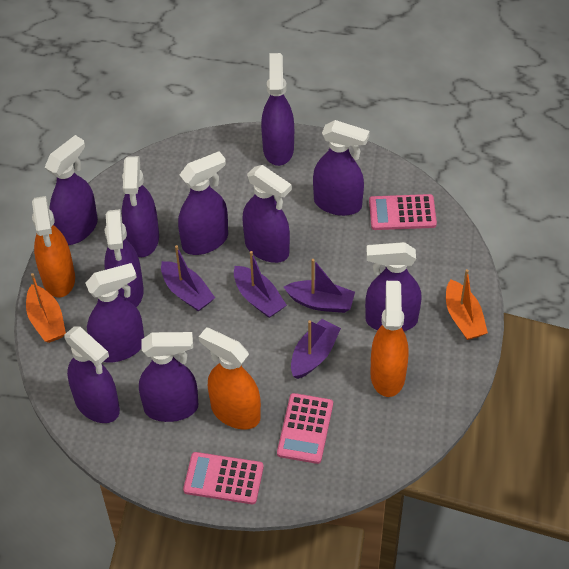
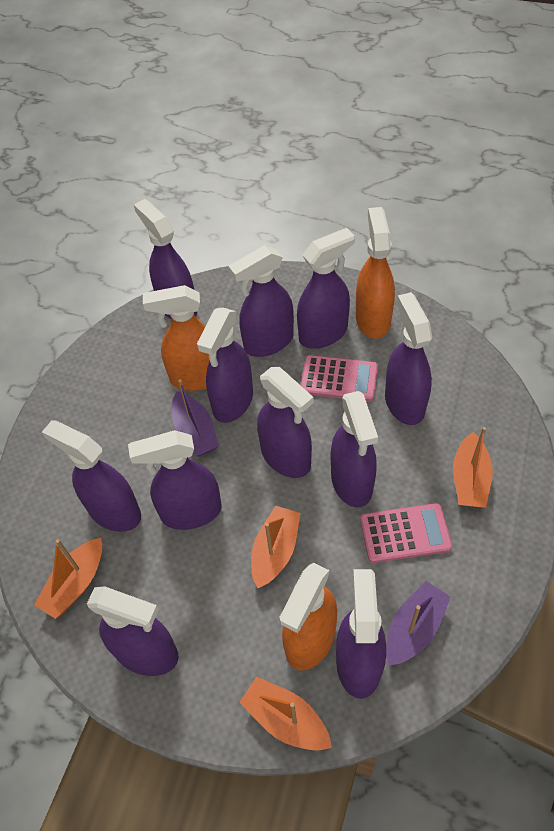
orange boat: [26,273,66,343] [446,269,488,340] = 2 -> [34,538,102,619] [239,677,332,751] [251,506,301,589] [453,427,493,508] = 4
pink calculator: [183,452,264,504] [277,393,333,464] [369,194,437,230] = 3 -> [301,355,378,402] [360,503,452,563] = 2
purple boat: [161,245,215,312] [234,251,287,318] [284,259,355,313] [291,319,341,379] = 4 -> [172,379,219,456] [386,581,451,665] = 2

